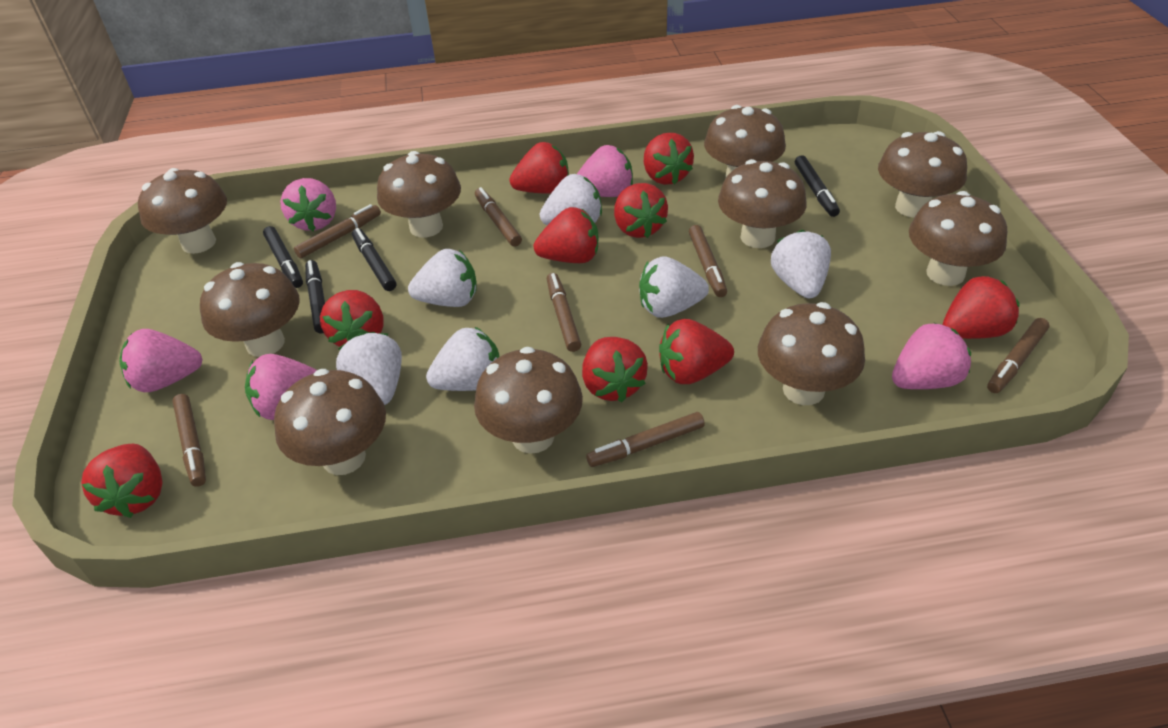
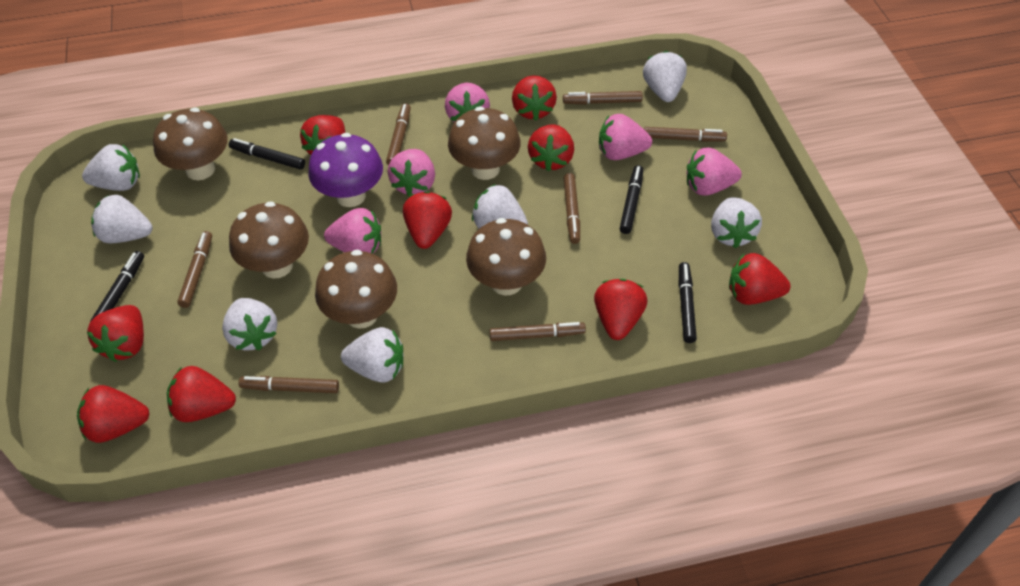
brown mushroom: [138,168,227,254] [200,262,300,357] [274,369,386,475] [377,151,461,237] [474,347,583,454] [704,105,786,179] [718,159,807,248] [758,302,865,405] [878,131,967,218] [909,191,1007,286] = 10 -> [153,107,228,180] [229,201,309,279] [315,250,397,329] [448,106,521,180] [466,218,546,295] = 5
purple mushroom: none = 0 -> [308,133,383,207] = 1
white strawberry: [336,333,402,405] [408,249,477,307] [426,326,500,391] [540,174,602,225] [639,256,709,318] [771,230,831,298] = 6 -> [82,144,140,191] [91,195,152,243] [222,298,277,350] [341,327,404,383] [472,184,528,229] [643,51,687,102] [711,197,762,248] = 7

